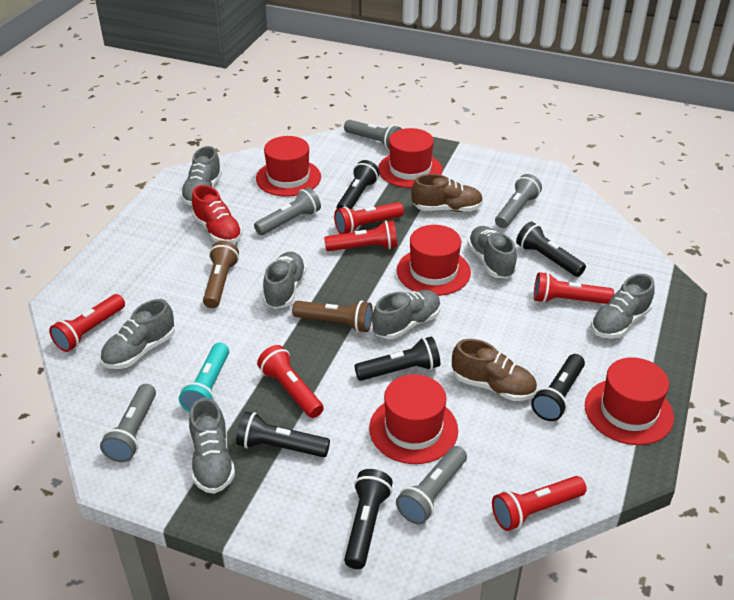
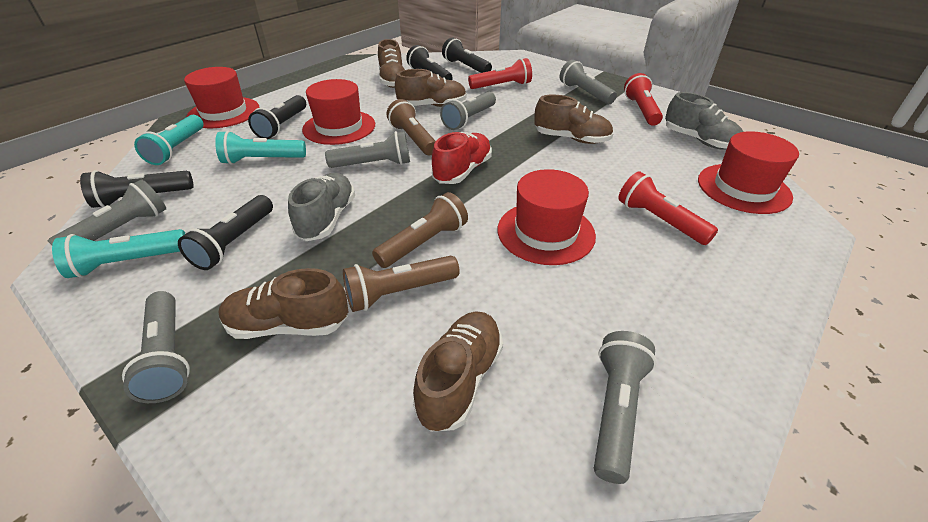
black flashlight: [236,412,330,457] [337,160,380,209] [344,469,393,569] [354,336,440,381] [516,222,586,277] [531,354,585,421] = 6 -> [80,170,194,208] [178,195,273,270] [248,95,306,139] [406,45,453,80] [442,38,492,73] = 5
brown flashlight: [203,241,239,308] [292,300,373,333] = 2 -> [343,256,460,312] [372,192,468,268] [387,99,436,155] = 3
brown shoe: [411,174,483,212] [452,339,537,401] = 2 -> [219,268,348,339] [378,39,405,88] [395,69,467,107] [413,311,503,432] [534,95,613,144] = 5
grey flashlight: [100,384,156,462] [254,187,321,235] [344,120,402,150] [396,446,467,525] [495,174,542,228] = 5 -> [48,179,166,245] [122,291,190,403] [325,131,410,168] [440,92,496,130] [560,60,617,104] [594,331,657,484] = 6
grey shoe: [100,299,175,369] [180,146,222,206] [189,398,235,494] [263,252,307,309] [372,290,441,339] [467,226,517,279] [591,274,655,339] = 7 -> [288,173,355,241] [665,92,743,150] = 2
red flashlight: [49,294,125,352] [257,345,324,418] [324,220,397,251] [334,202,404,234] [492,476,587,531] [534,272,614,304] = 6 -> [468,58,532,89] [618,171,718,245] [624,73,663,126] = 3
red hat: [256,136,321,197] [369,374,458,464] [378,128,443,188] [397,225,471,296] [585,357,674,445] = 5 -> [184,67,260,128] [302,79,375,145] [498,169,596,265] [698,131,799,214] = 4
turquoise flashlight: [179,343,229,412] = 1 -> [52,229,185,278] [134,115,204,165] [215,131,306,165] = 3

